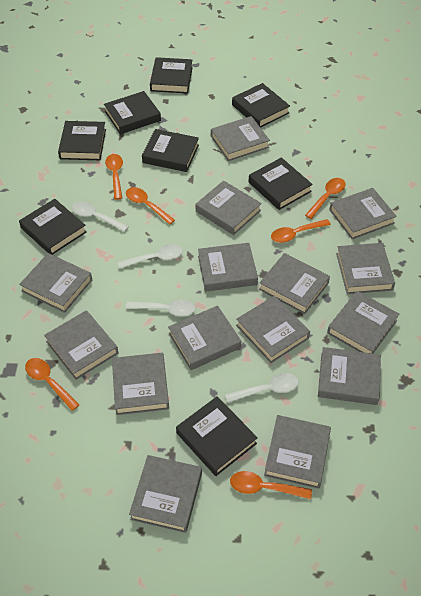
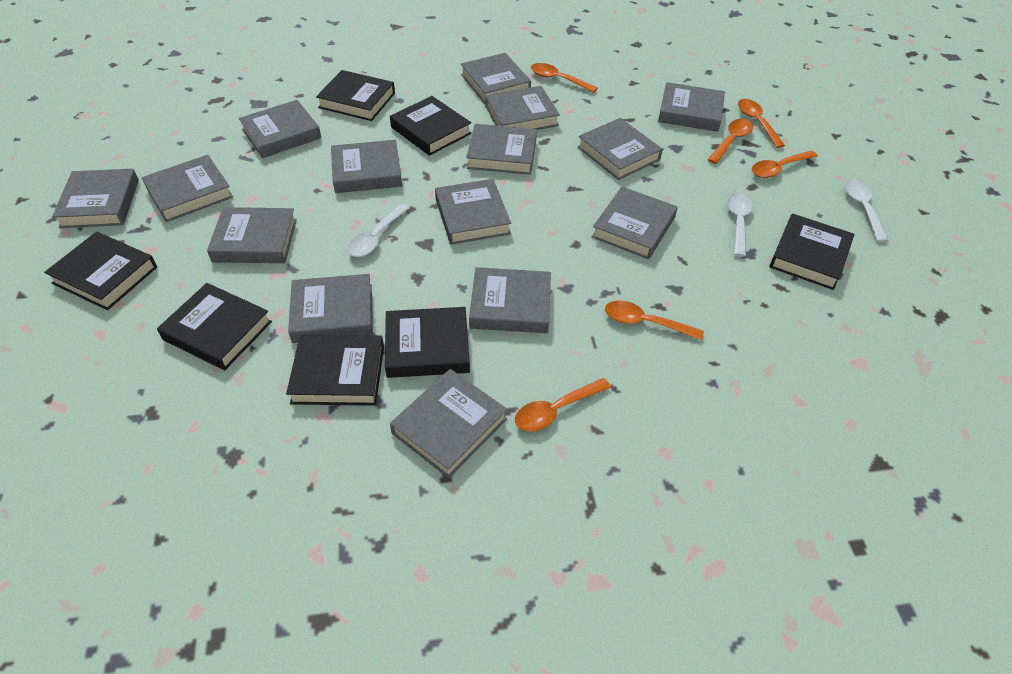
black book: [19,199,87,255] [58,121,106,160] [104,91,161,134] [142,129,199,172] [150,57,193,94] [176,396,258,476] [232,83,290,128] [249,157,313,210] = 8 -> [44,232,157,310] [157,283,272,370] [286,334,384,406] [316,70,395,121] [385,307,470,378] [390,96,471,156] [770,213,855,290] = 7
white spoon: [72,201,129,232] [117,244,183,269] [126,300,195,316] [225,373,299,403] = 4 -> [348,203,410,257] [727,193,753,257] [845,180,888,242] = 3

